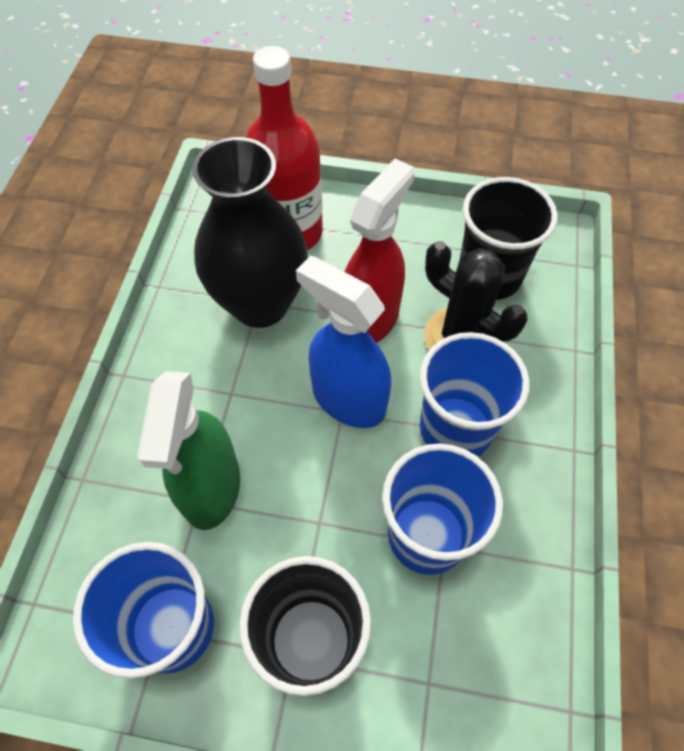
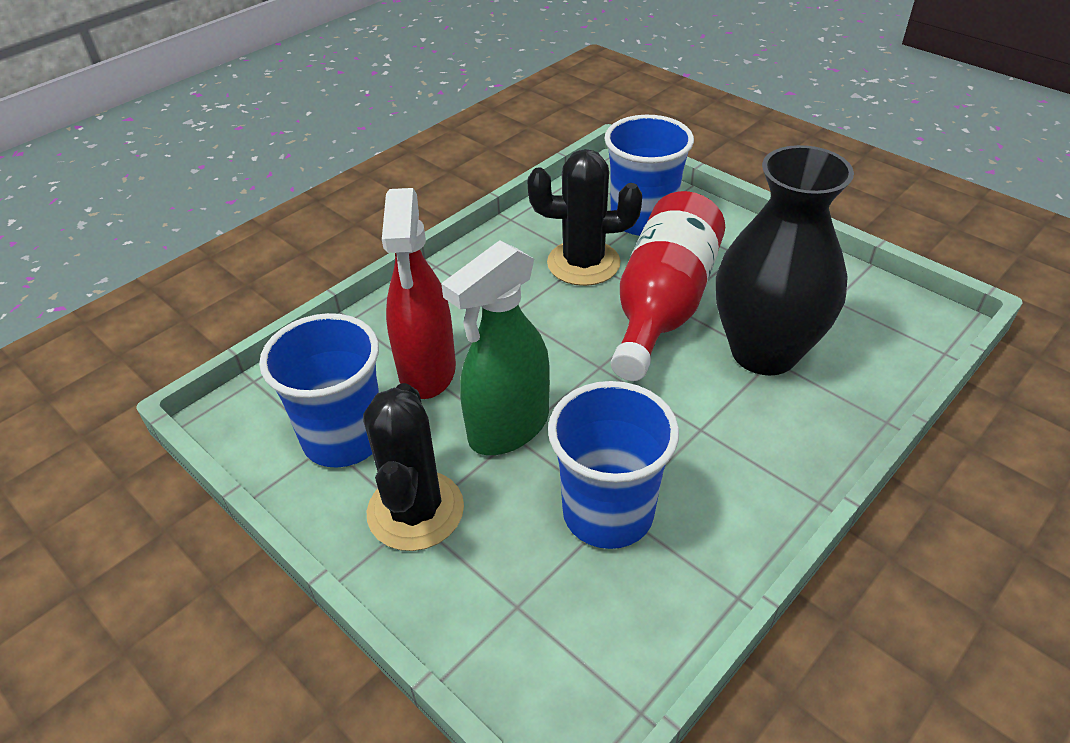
black cactus: [424,241,528,350] = 1 -> [363,383,464,551] [528,149,642,286] = 2
black cup: [239,556,371,696] [460,177,558,300] = 2 -> none = 0
blue spray bottle: [296,256,391,428] = 1 -> none = 0

